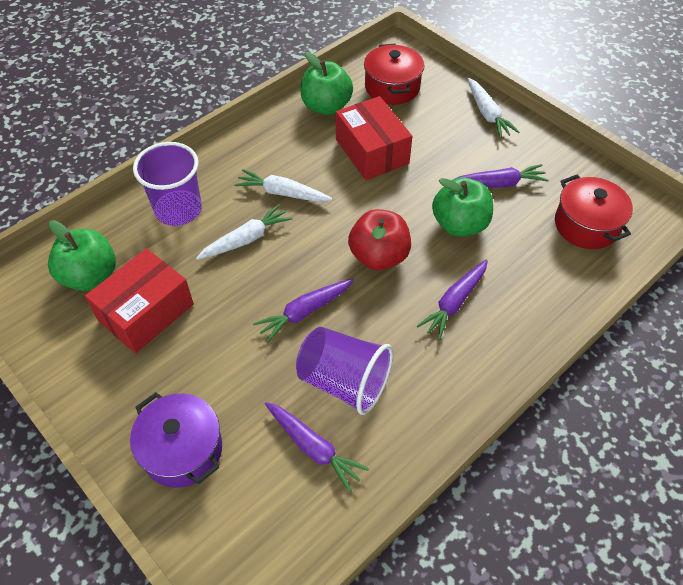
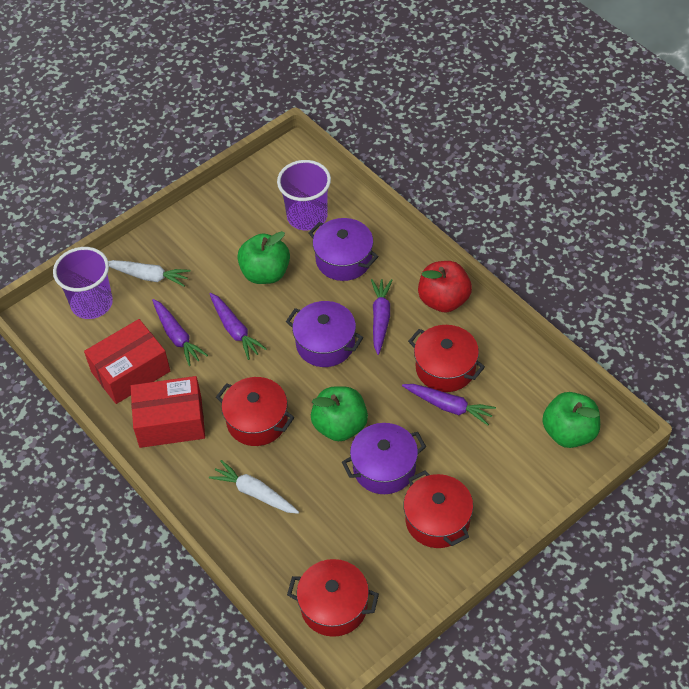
purple pot: [130,392,222,488] = 1 -> [286,301,363,367] [308,218,379,281] [342,423,426,494] = 3
red pot: [364,44,424,105] [555,175,633,249] = 2 -> [216,377,295,446] [287,559,379,637] [403,470,473,548] [408,325,485,392] = 4
white carrot: [196,204,292,260] [234,169,332,202] [467,78,519,138] = 3 -> [108,260,191,287] [209,460,299,514] = 2

